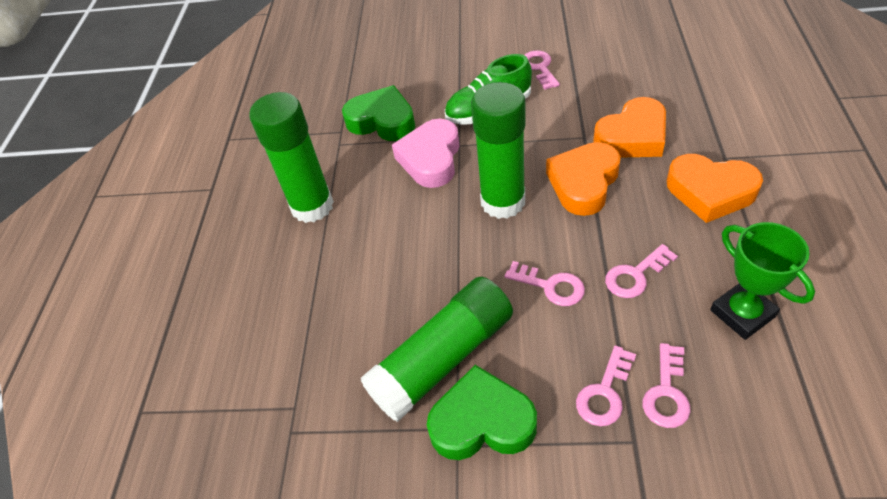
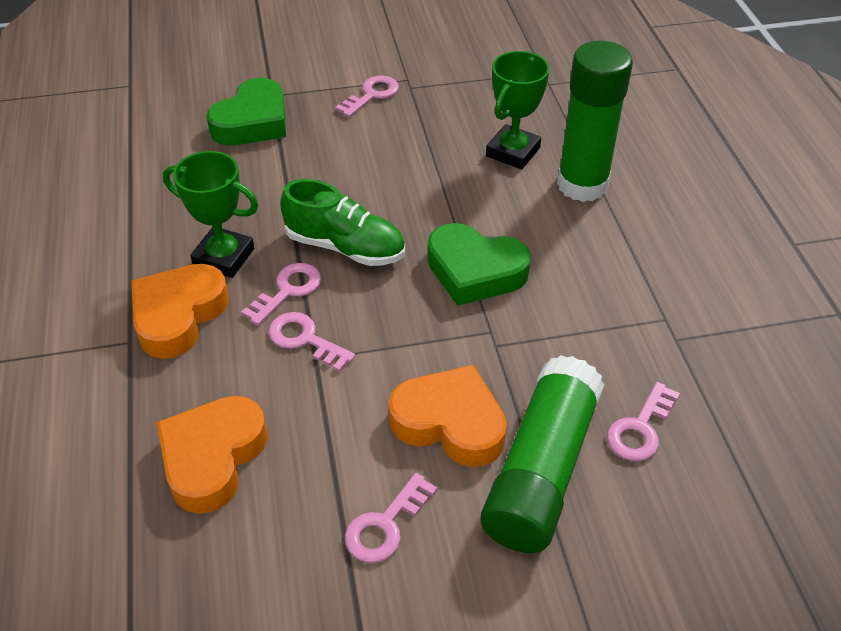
green glue stick: [249,92,334,223] [361,277,513,422] [471,82,526,219] = 3 -> [480,355,605,553] [557,41,633,202] = 2
green trophy: [710,222,815,340] = 1 -> [163,151,258,278] [486,51,550,169] = 2
pink heart: [392,119,460,188] = 1 -> none = 0

